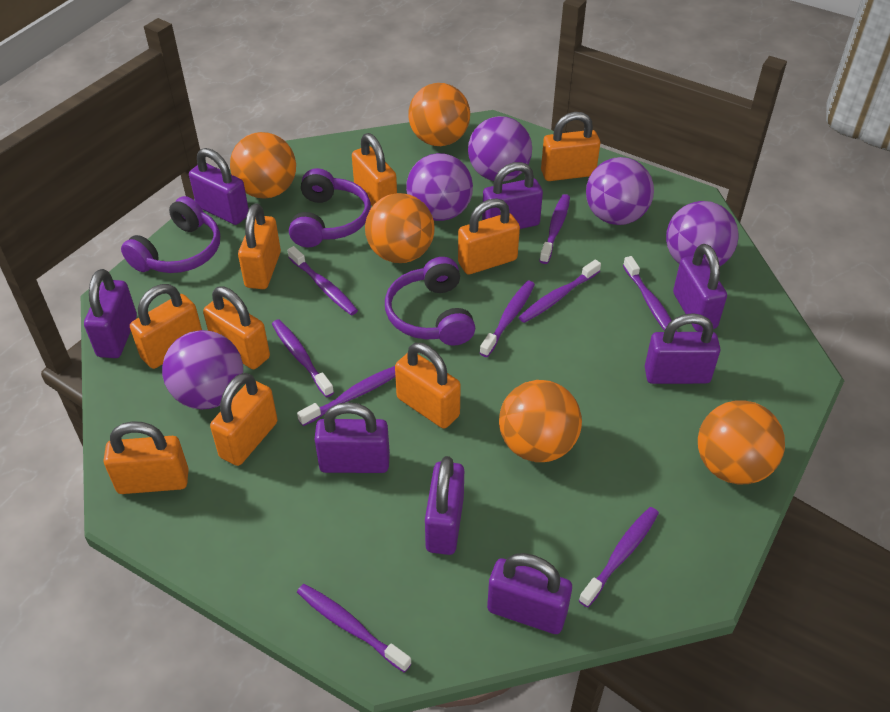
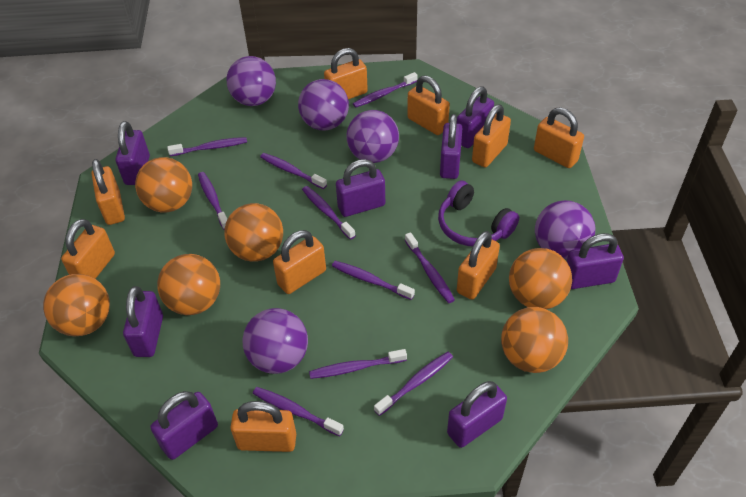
orange ball: [230,132,296,199] [365,193,435,263] [408,83,470,146] [499,380,582,462] [698,400,785,484] = 5 -> [43,274,110,337] [135,157,192,212] [157,254,220,315] [224,203,283,262] [501,307,568,373] [509,248,572,309] = 6
purple headphones: [121,196,220,273] [289,168,371,247] [385,257,475,346] = 3 -> [438,181,519,246] = 1
purple toothbrush: [272,319,334,397] [288,246,358,315] [297,366,395,426] [297,584,412,673] [480,281,535,357] [519,260,601,323] [539,194,570,264] [579,507,659,607] [623,256,677,332] = 9 -> [167,137,247,156] [198,172,228,229] [253,387,344,436] [260,153,327,189] [302,186,356,240] [309,349,407,379] [332,261,415,300] [353,72,418,108] [374,352,453,416] [405,232,455,303] = 10

